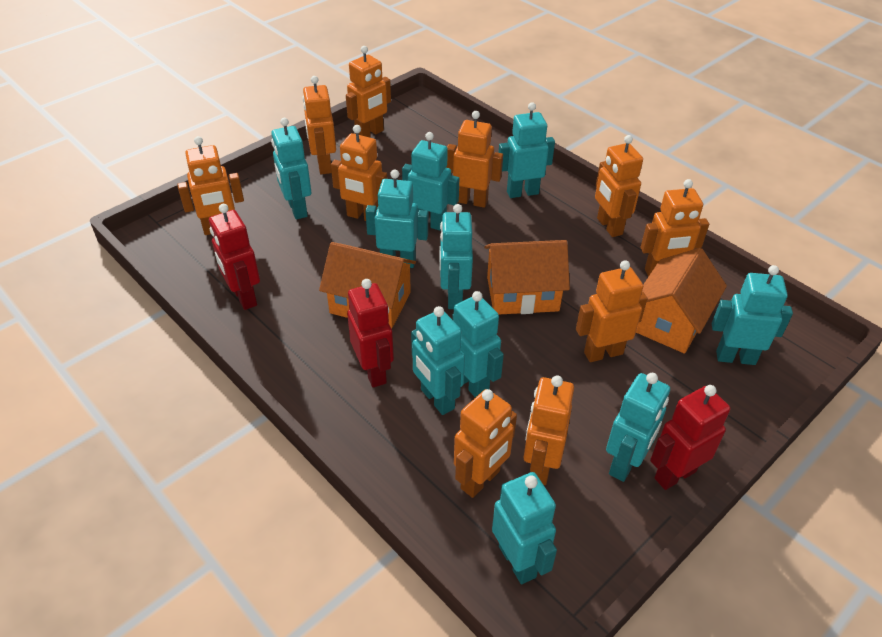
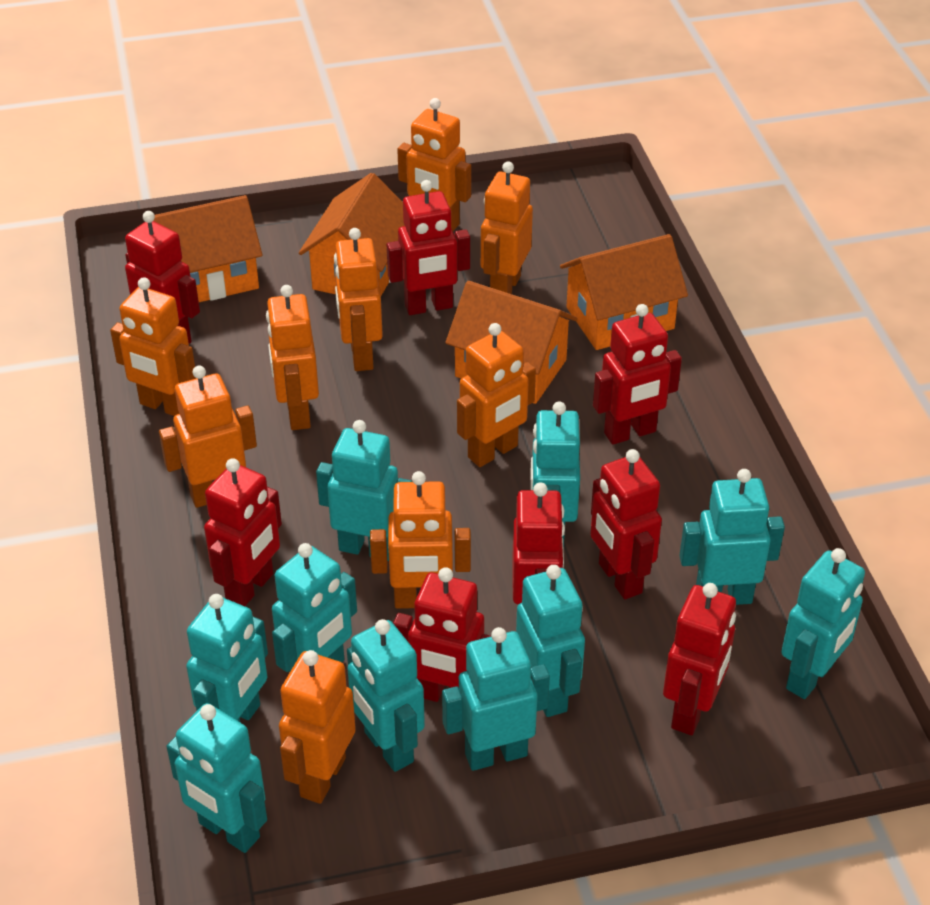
orange house: [319,242,416,329] [484,240,570,314] [636,248,727,354] = 3 -> [154,195,262,302] [299,173,405,296] [446,281,577,404] [560,234,688,350] = 4
orange robot: [177,136,244,235] [302,76,336,174] [331,125,387,221] [346,46,391,137] [446,111,503,208] [454,389,517,498] [524,376,574,485] [576,260,647,362] [595,135,643,237] [641,179,709,277] = 10 -> [110,277,196,416] [159,366,257,508] [266,285,319,430] [279,650,356,804] [334,228,383,371] [370,471,471,609] [397,98,471,231] [457,323,536,467] [481,162,533,294] = 9
red robot: [209,204,260,310] [347,279,394,387] [650,385,730,490] = 3 -> [125,211,200,344] [204,458,282,606] [387,180,470,315] [393,567,491,702] [512,482,565,604] [590,449,662,599] [593,304,682,445] [663,583,736,735] = 8

